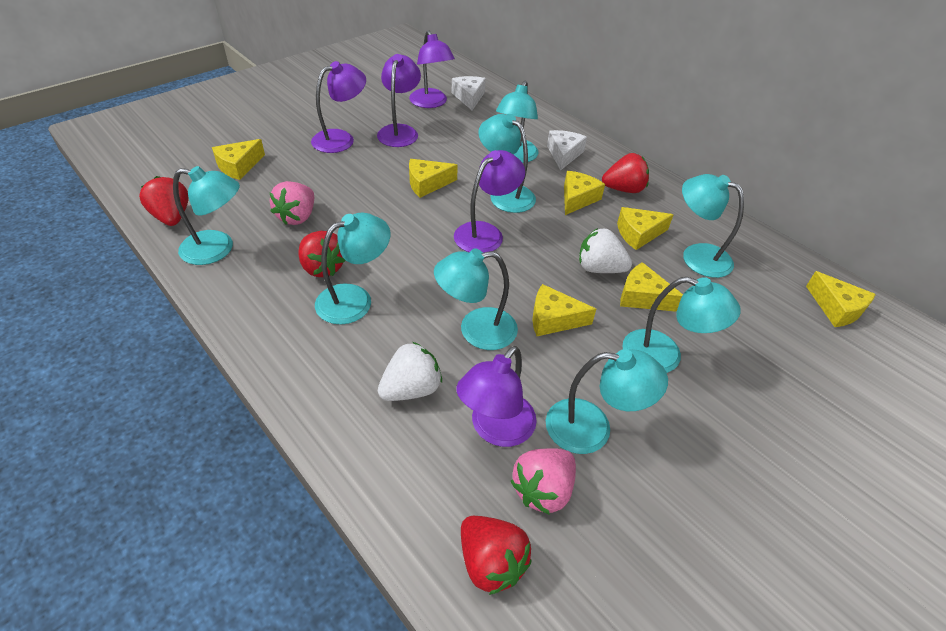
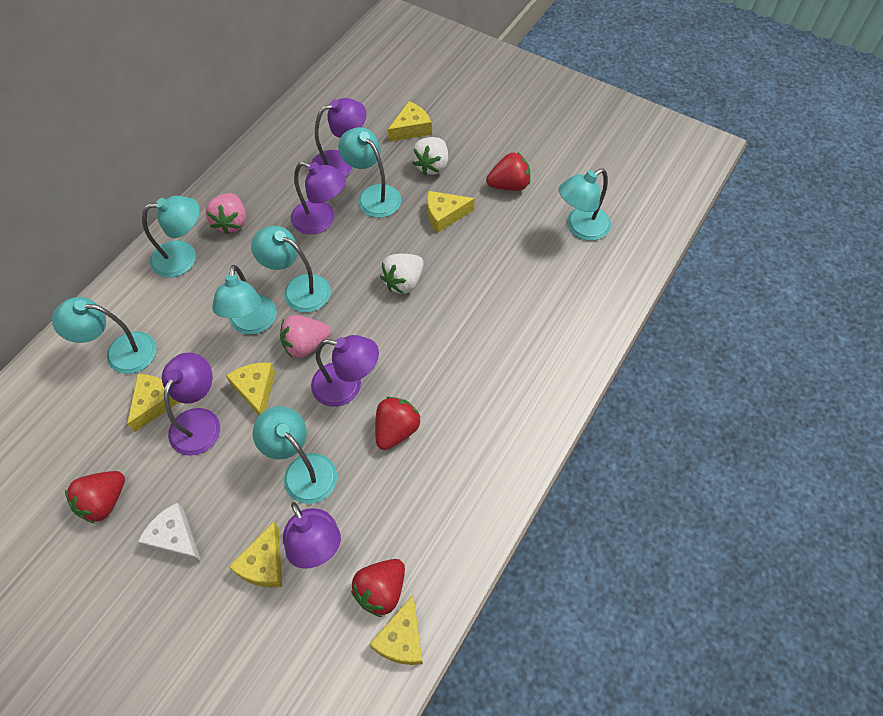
turquoise lamp: [173,166,240,265] [315,213,390,324] [434,248,518,350] [478,114,536,213] [496,81,539,163] [546,349,668,454] [622,277,741,373] [682,174,744,278] = 8 -> [52,297,156,374] [142,196,200,278] [212,265,277,335] [251,226,331,313] [253,406,337,504] [338,127,401,218] [559,169,611,241] = 7
white cheese: [452,76,486,110] [547,130,587,171] = 2 -> [138,503,201,562] = 1
yellow cheese: [212,139,265,180] [409,159,458,198] [532,284,596,336] [564,171,605,215] [617,207,674,250] [620,262,683,312] [806,271,876,327] = 7 -> [127,374,179,432] [226,362,275,416] [229,521,282,588] [369,595,423,665] [388,101,432,142] [427,191,475,233] = 6

